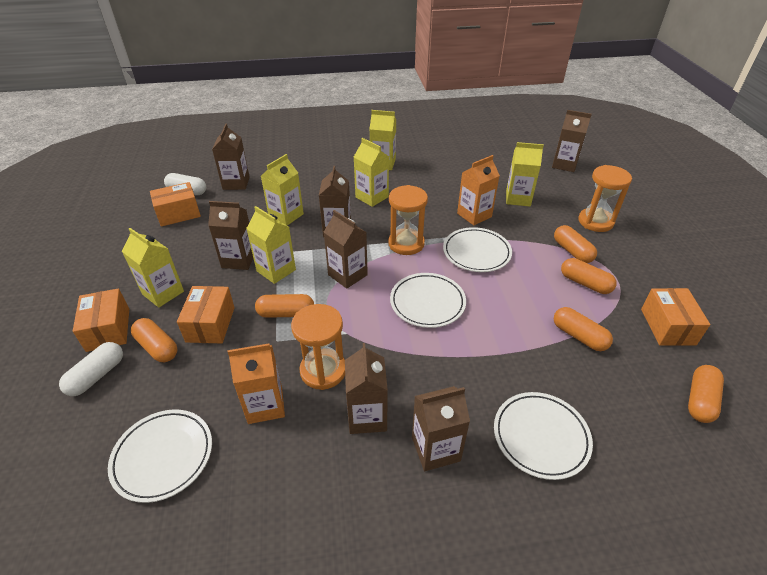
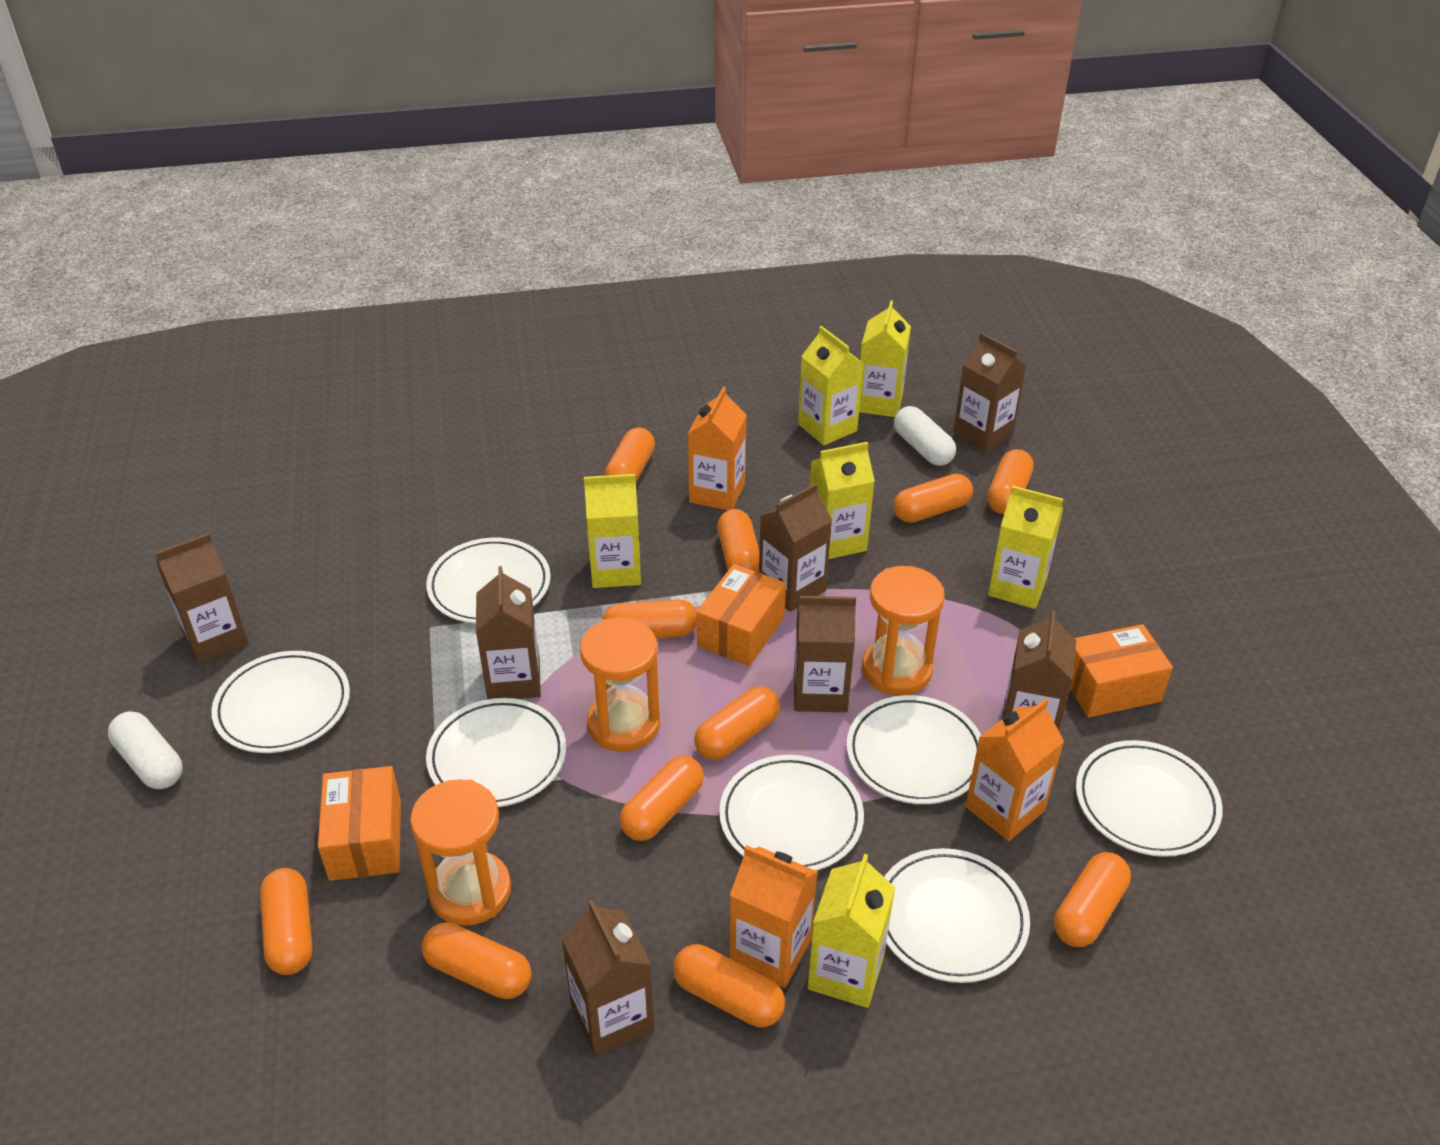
orange box: [73,288,129,352] [150,182,201,227] [177,286,235,343] [641,288,710,346] = 4 -> [318,766,401,881] [697,564,786,666] [1070,624,1173,718] = 3
orange capsule: [131,318,177,362] [255,294,314,318] [554,225,597,263] [554,307,613,351] [561,258,617,294] [688,365,724,423] = 6 -> [260,868,313,975] [422,922,531,999] [602,599,697,638] [605,427,655,482] [620,756,704,841] [673,944,785,1027] [694,686,780,760] [717,509,759,572] [893,474,973,523] [987,449,1034,514] [1054,852,1131,947] = 11
orange carton: [228,343,285,424] [457,155,500,225] = 2 -> [688,387,747,510] [729,845,818,988] [965,699,1064,841] = 3
white plate: [108,409,212,503] [390,273,466,328] [443,227,512,272] [494,392,593,480] = 4 -> [211,651,350,753] [426,538,551,624] [426,698,566,807] [719,755,864,871] [847,695,981,804] [884,848,1030,983] [1076,740,1223,857] = 7

